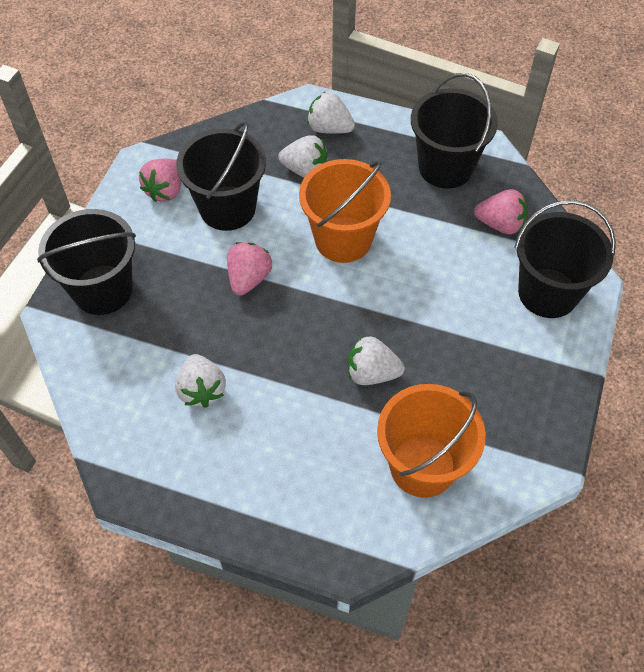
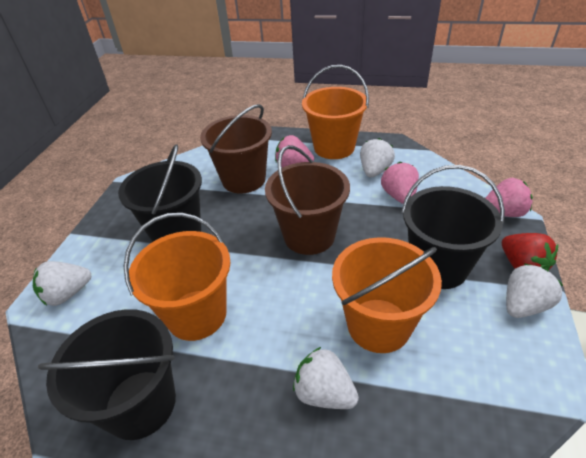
black bucket: [37,209,136,315] [176,121,266,231] [411,73,498,189] [514,200,616,318] = 4 -> [38,309,176,440] [118,144,202,242] [401,165,505,289] = 3
brown bucket: none = 0 -> [200,104,272,194] [265,145,350,255] = 2
orange bucket: [299,159,391,263] [377,384,486,498] = 2 -> [124,213,231,341] [302,65,369,159] [332,237,442,353] = 3
red strawberry: none = 0 -> [502,233,558,270] = 1

